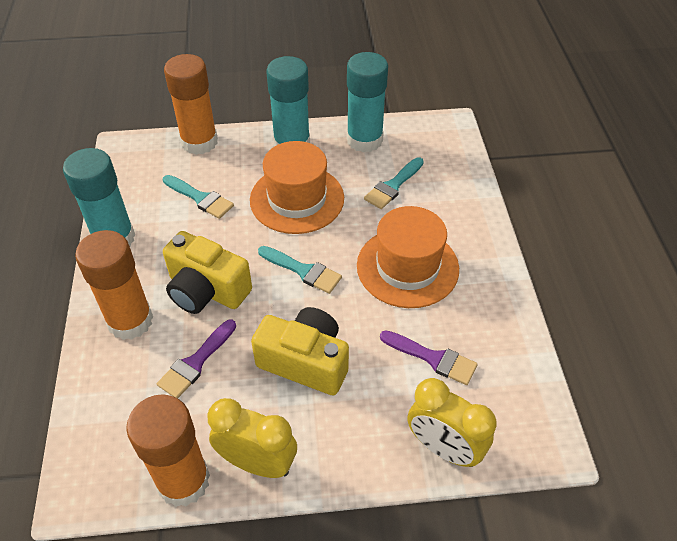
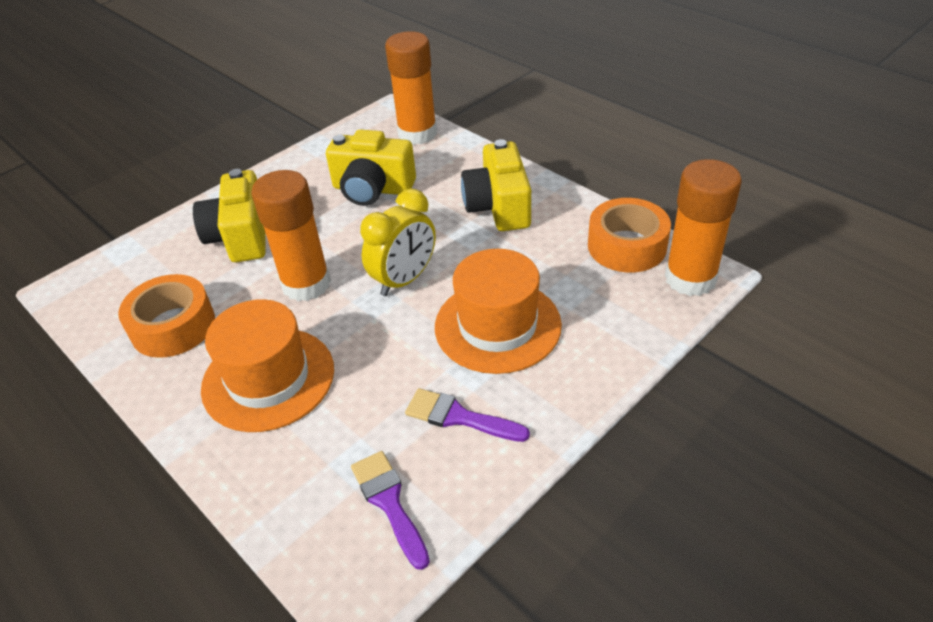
orange tape: none = 0 -> [118,274,215,358] [588,198,671,273] = 2
turquoise brush: [163,175,234,219] [258,246,342,294] [364,157,424,209] = 3 -> none = 0
turquoise glue stick: [63,148,135,247] [267,56,310,147] [347,52,388,153] = 3 -> none = 0
yellow camera: [163,231,252,314] [251,307,349,395] = 2 -> [193,169,266,262] [326,129,416,206] [461,139,531,231] = 3
yellow clock: [208,398,297,478] [408,378,497,467] = 2 -> [360,188,436,296] = 1

